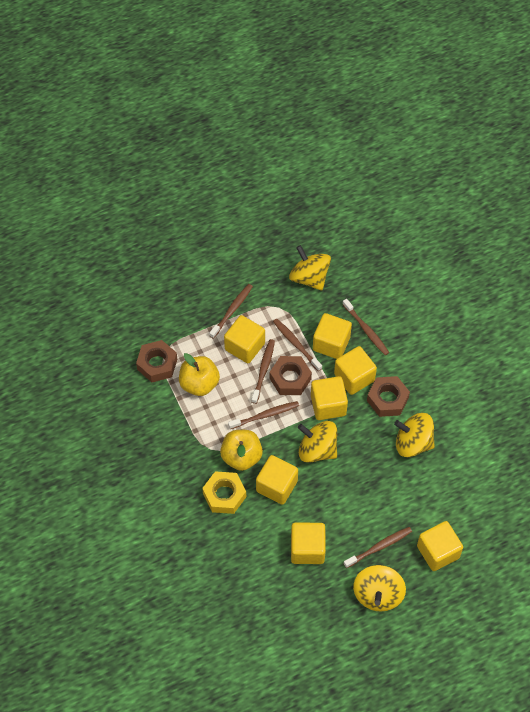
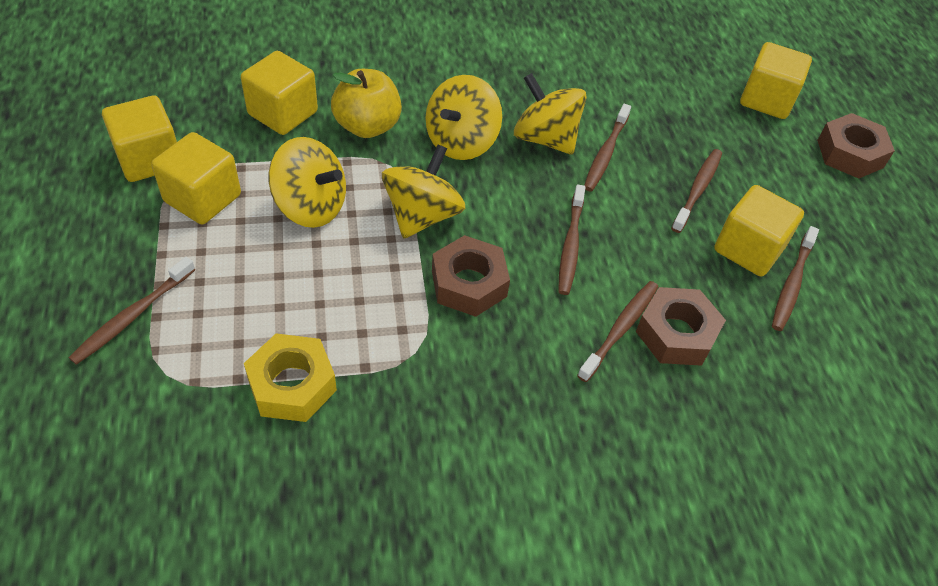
yellow apple: [179,353,220,396] [220,430,263,471] = 2 -> [331,69,402,138] = 1
yellow cube: [224,315,265,363] [256,455,298,505] [291,523,326,564] [311,376,348,420] [313,313,352,359] [334,346,377,395] [417,521,463,571] = 7 -> [102,95,177,182] [151,132,241,225] [241,51,318,135] [714,185,804,277] [740,42,812,119] = 5

